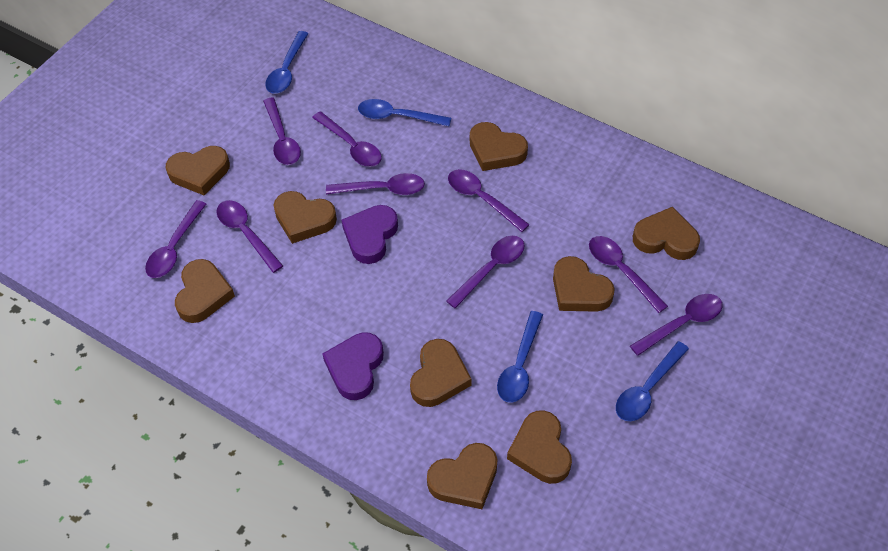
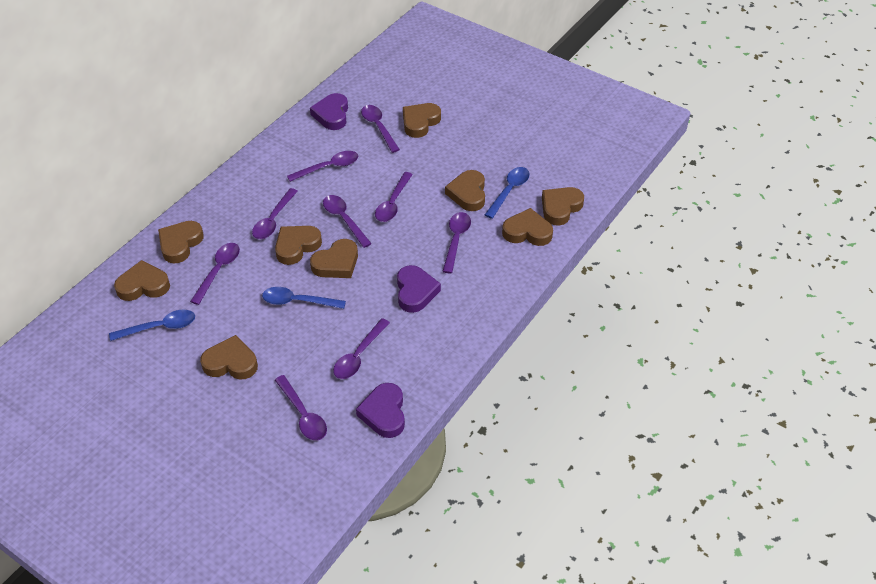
blue spoon: [266,31,309,94] [358,99,451,126] [497,311,543,403] [616,341,689,421] = 4 -> [109,309,195,341] [262,287,346,309] [485,167,530,219] = 3
purple heart: [322,332,384,400] [342,205,398,264] = 2 -> [310,93,348,130] [356,383,405,438] [397,265,441,313] = 3

